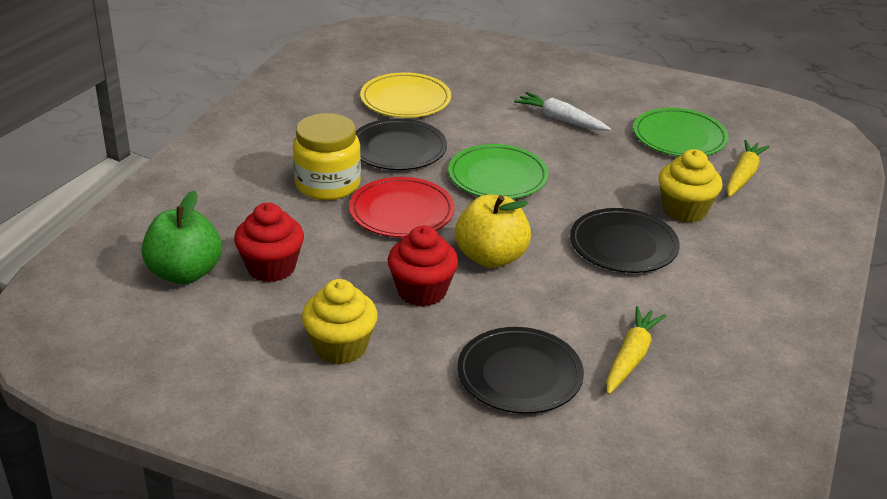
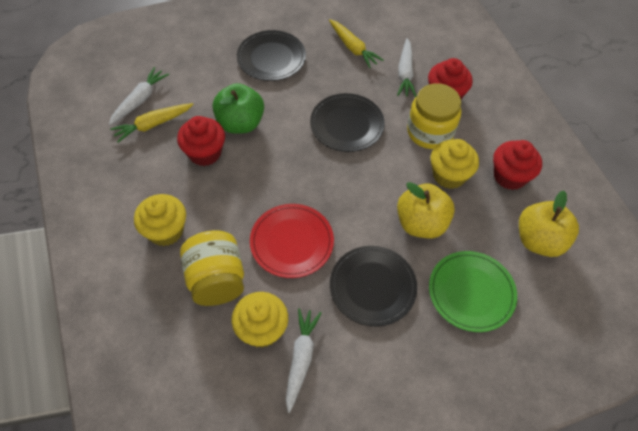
green plate: [448,144,549,199] [633,108,729,156] = 2 -> [429,251,517,332] = 1
red cupcake: [234,203,304,282] [388,226,458,307] = 2 -> [177,116,225,166] [428,58,473,99] [493,140,542,190] = 3
white carrot: [514,92,611,131] = 1 -> [109,67,169,125] [286,308,322,413] [397,38,417,97] = 3
yellow apple: [455,195,531,268] = 1 -> [397,182,455,238] [519,191,579,257] = 2
yellow cupcake: [302,279,378,365] [658,149,723,223] = 2 -> [134,194,186,246] [232,292,288,348] [430,139,479,189] = 3
yellow jar: [293,113,361,200] = 1 -> [180,230,244,306] [407,83,461,149] = 2
yellow plate: [360,72,451,118] = 1 -> none = 0

